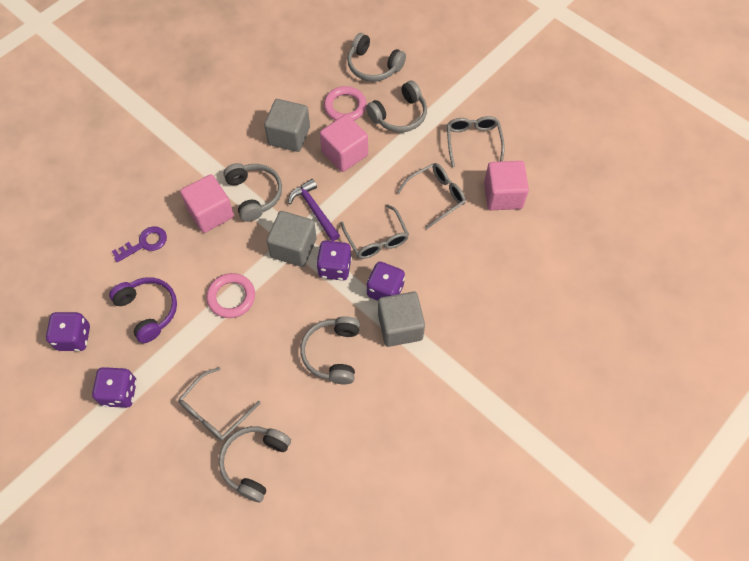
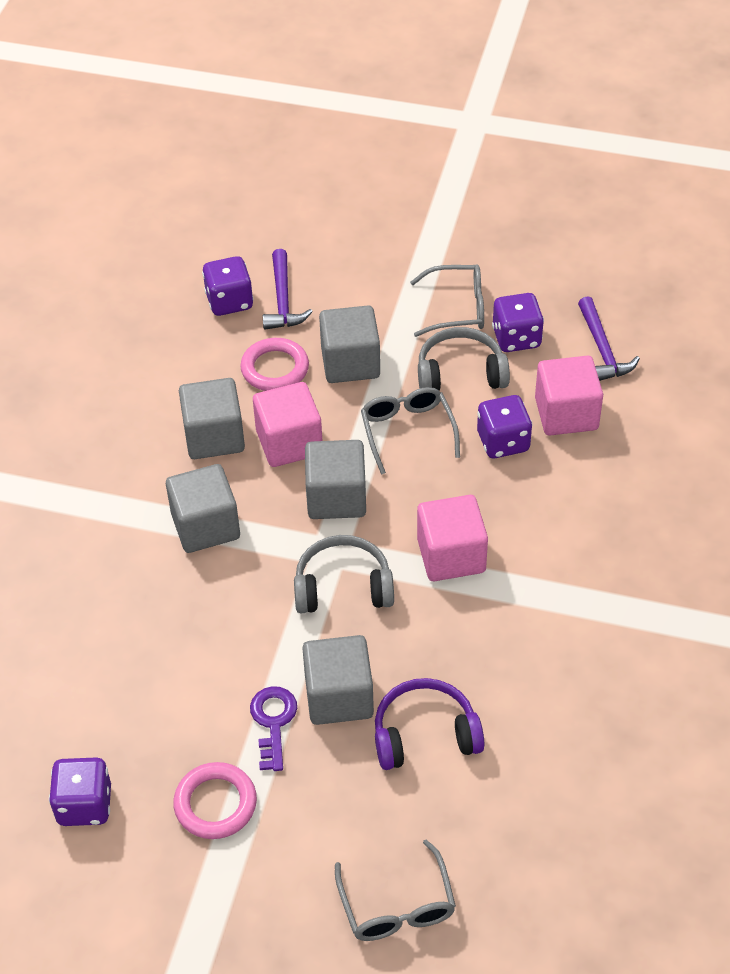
grey cube: [264,99,310,152] [267,211,317,267] [378,292,425,347] = 3 -> [166,464,240,553] [179,378,245,459] [302,635,374,725] [305,440,366,519] [319,305,380,383] = 5
grey glasses: [178,367,260,441] [340,204,409,259] [397,163,466,229] [447,116,505,167] = 4 -> [335,839,456,941] [361,387,460,475] [410,264,484,337] = 3
grey headphones: [219,426,291,502] [223,163,282,222] [300,316,360,384] [347,33,406,82] [366,80,427,132] = 5 -> [294,535,394,613] [418,327,510,391] = 2
purple hammer: [288,179,340,241] = 1 -> [263,249,313,330] [578,296,640,381] = 2

